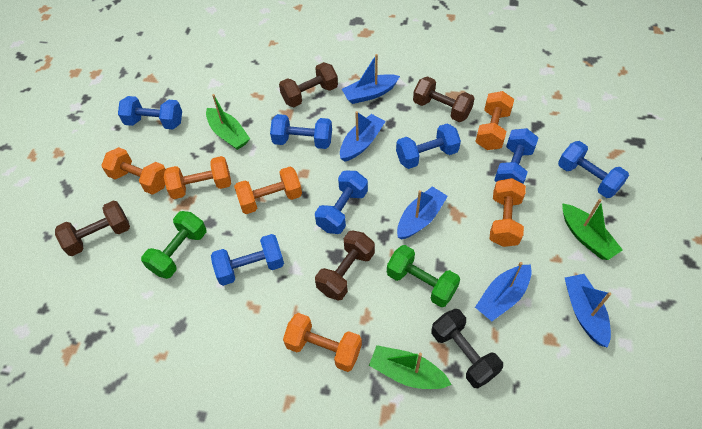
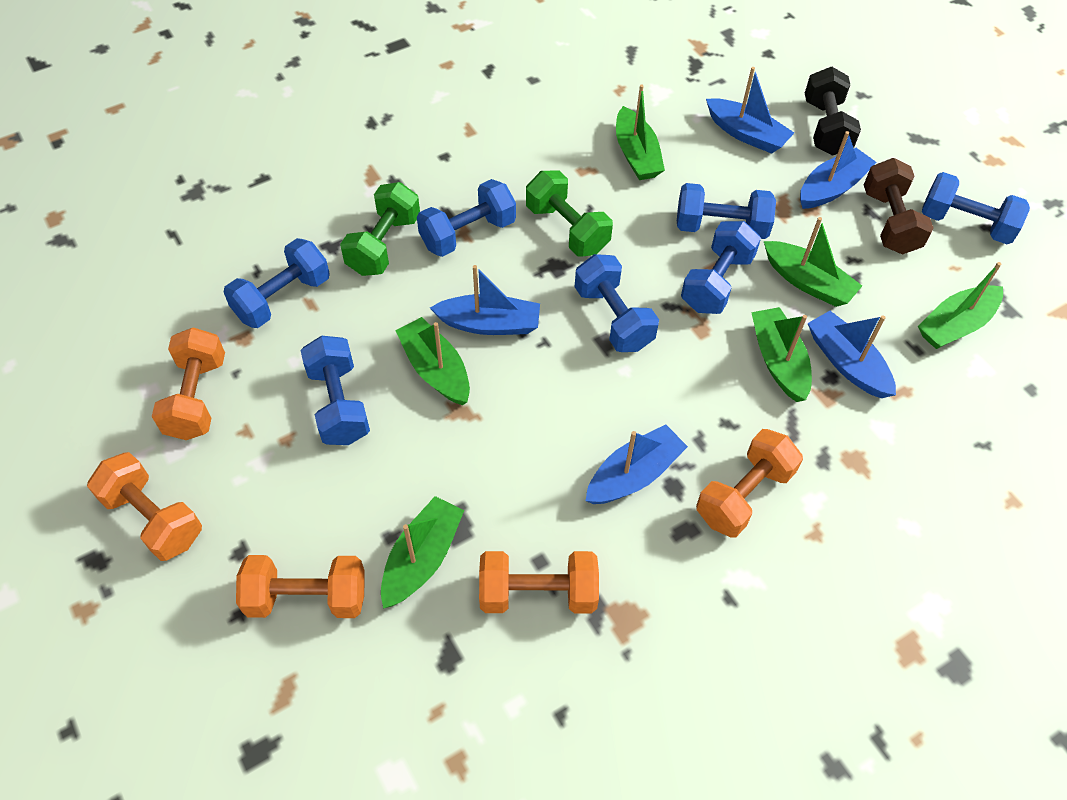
brown dumbbell: [55,201,130,256] [279,62,338,107] [315,230,375,301] [413,76,475,122] = 4 -> [864,158,934,254] = 1
green boat: [206,94,250,150] [369,345,452,389] [562,199,623,260] = 3 -> [381,496,464,608] [395,317,470,405] [616,85,665,180] [751,307,812,402] [764,217,862,307] [918,262,1003,349] = 6
orange dumbbell: [101,147,166,195] [164,156,231,199] [234,167,302,214] [283,313,362,372] [475,91,514,150] [490,178,526,247] = 6 -> [87,452,202,561] [152,327,225,440] [236,555,365,618] [479,551,599,613] [696,429,803,537] = 5

